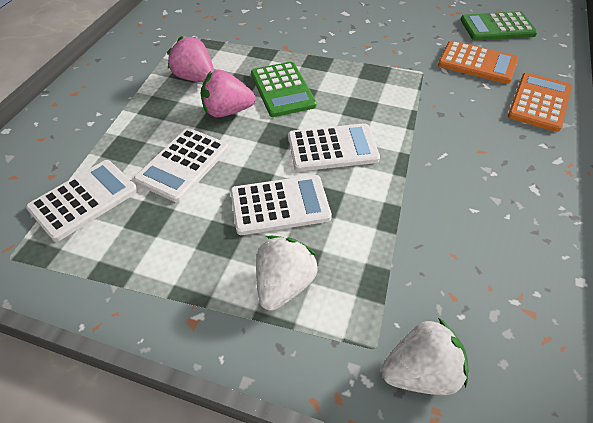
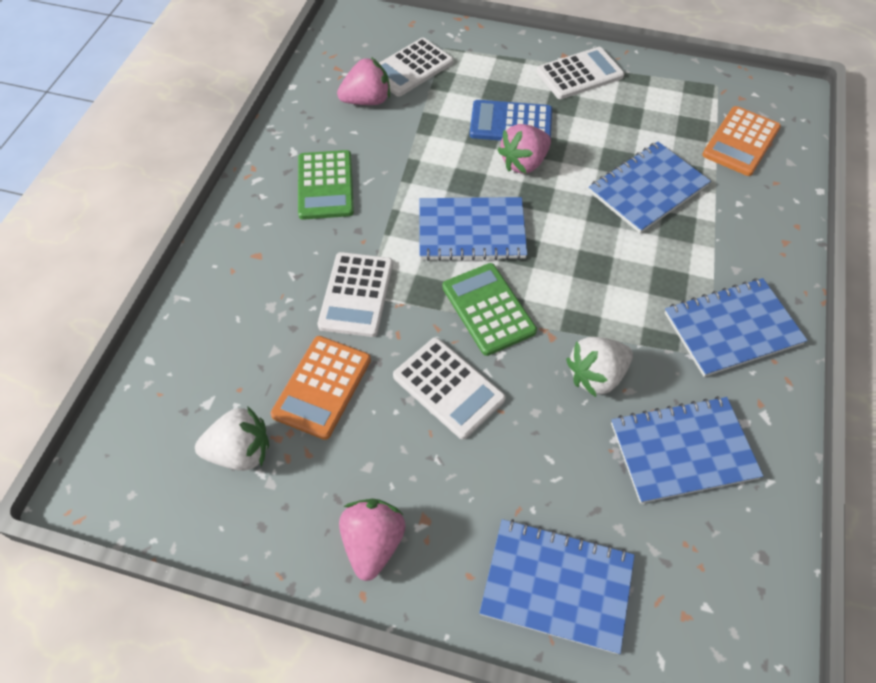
blue calculator: none = 0 -> [470,100,552,141] = 1
blue notebook: none = 0 -> [420,197,527,261] [479,519,635,654] [589,142,711,233] [611,396,763,504] [664,278,808,377] = 5
pink strawberry: [167,36,214,82] [201,70,256,117] = 2 -> [337,57,390,105] [339,499,406,581] [498,124,551,174] = 3

